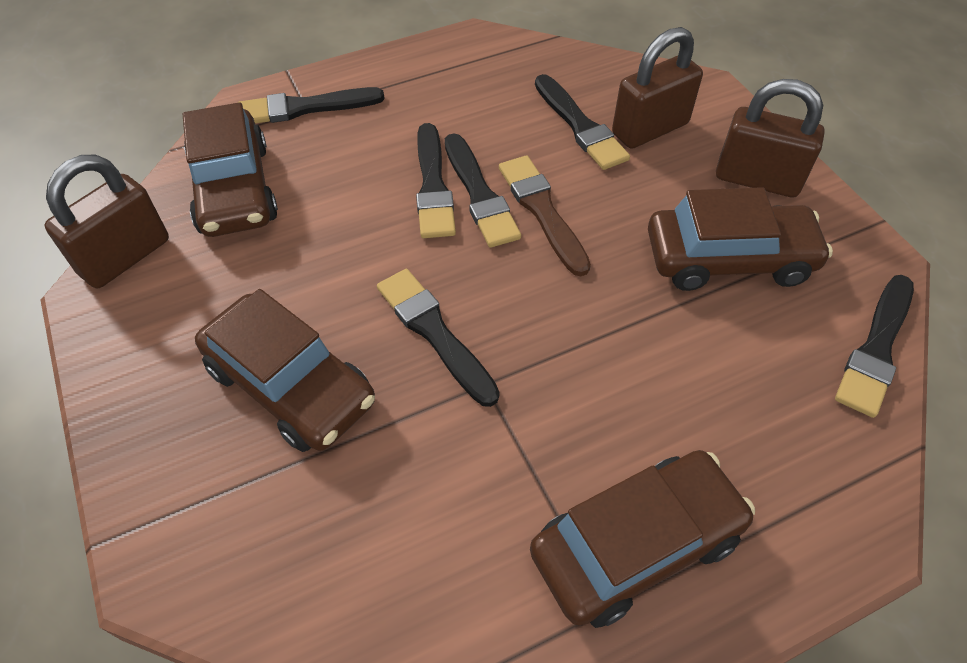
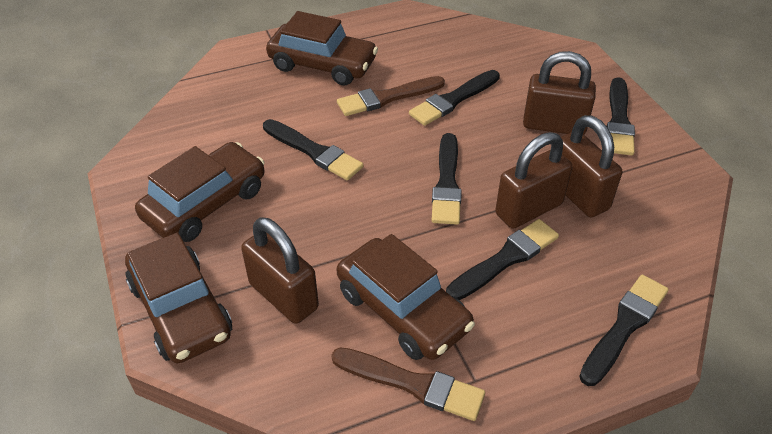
brown brush: [499,155,591,276] = 1 -> [331,347,485,421] [337,76,445,116] = 2
brown padlock: [44,155,169,288] [612,27,703,149] [716,79,825,198] = 3 -> [241,217,319,324] [495,132,572,229] [523,51,596,135] [561,115,622,217] = 4

